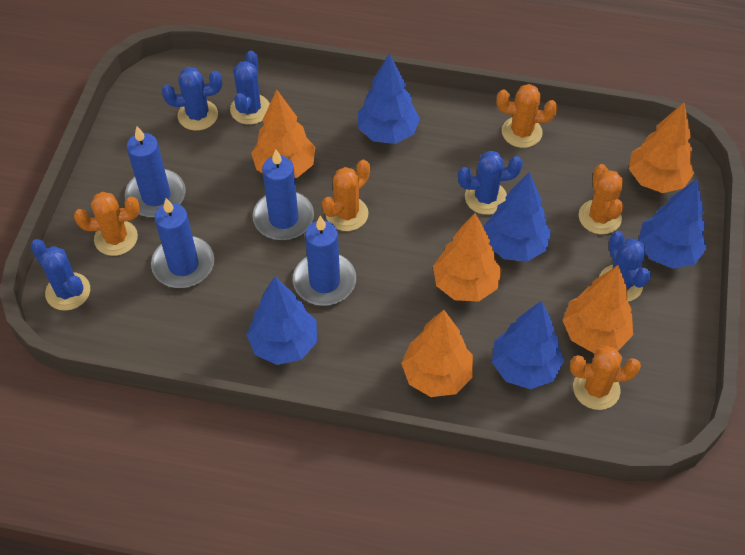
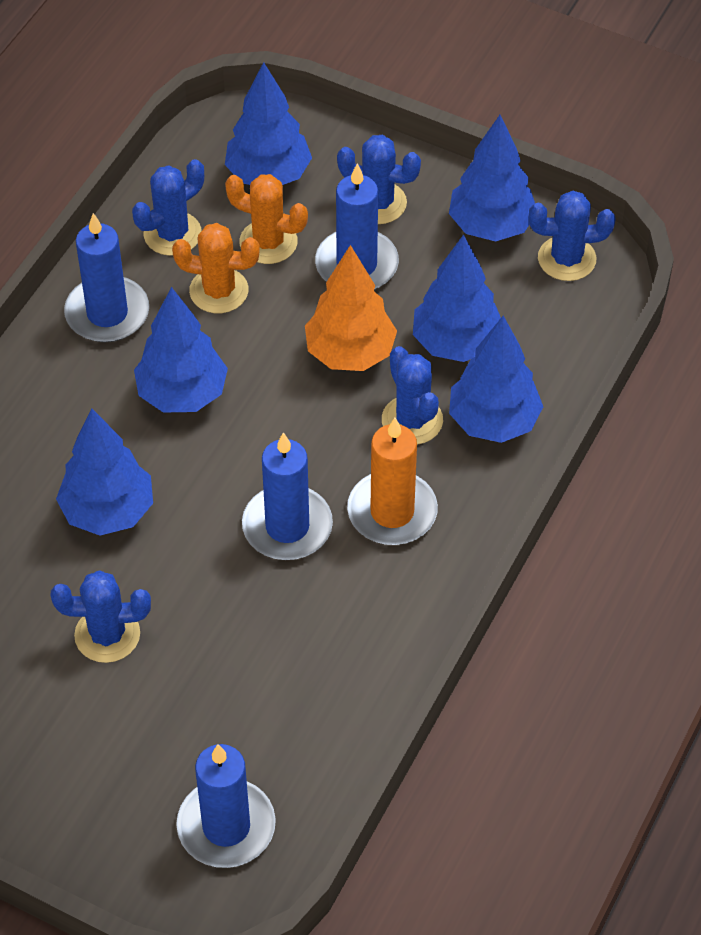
blue tree: [247,277,317,365] [358,53,420,144] [484,172,551,261] [492,301,564,389] [639,178,707,269] = 5 -> [56,409,153,536] [134,287,228,412] [225,62,312,185] [413,234,501,362] [449,115,535,241] [449,316,543,443] = 6
orange cactus: [74,192,140,256] [322,160,370,231] [497,84,558,148] [570,346,641,410] [579,164,623,234] = 5 -> [172,223,260,313] [225,174,308,264] = 2
orange candle: none = 0 -> [347,418,438,545] = 1
orange tree: [251,90,315,178] [401,310,473,397] [433,213,502,302] [563,265,633,353] [629,103,694,193] = 5 -> [305,245,397,371] = 1

